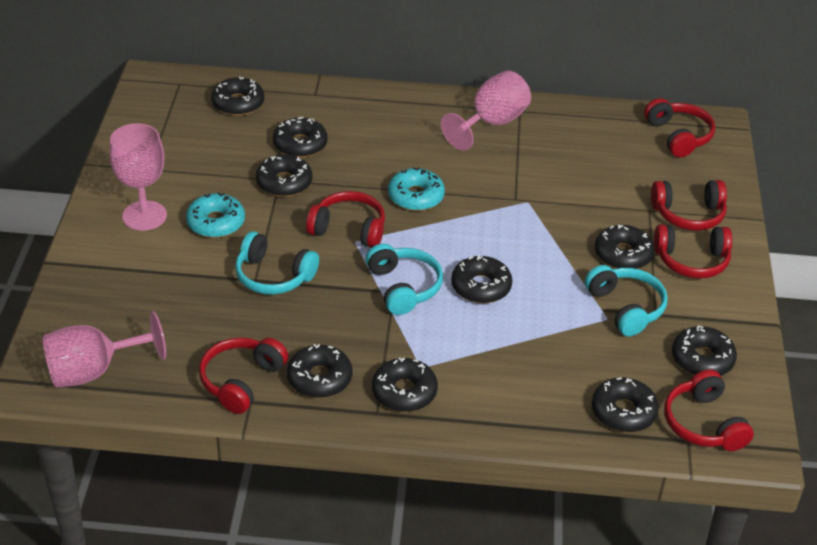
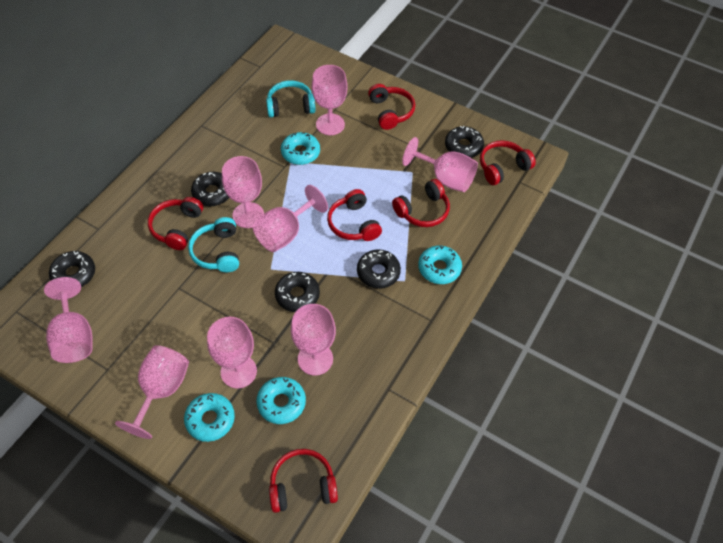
black donut: [211,76,265,116] [256,155,313,197] [273,117,328,158] [287,344,352,398] [372,357,438,412] [451,256,512,303] [592,377,659,432] [595,225,654,269] [672,326,737,376] = 9 -> [49,251,95,287] [191,172,229,207] [275,272,320,312] [357,249,401,289] [445,126,484,158] = 5
pink goblet: [42,311,166,388] [109,123,167,231] [441,71,531,151] = 3 -> [44,277,93,363] [115,345,189,439] [207,317,257,389] [222,156,264,228] [252,185,328,252] [291,304,336,375] [312,65,348,135] [402,137,478,192] = 8
turquoise donut: [186,192,245,238] [388,167,445,211] = 2 -> [184,393,235,442] [256,377,306,424] [281,132,320,165] [418,246,462,284] = 4
turquoise headphones: [235,231,319,295] [366,243,443,315] [585,265,668,336] = 3 -> [188,217,239,272] [266,81,316,117] = 2

